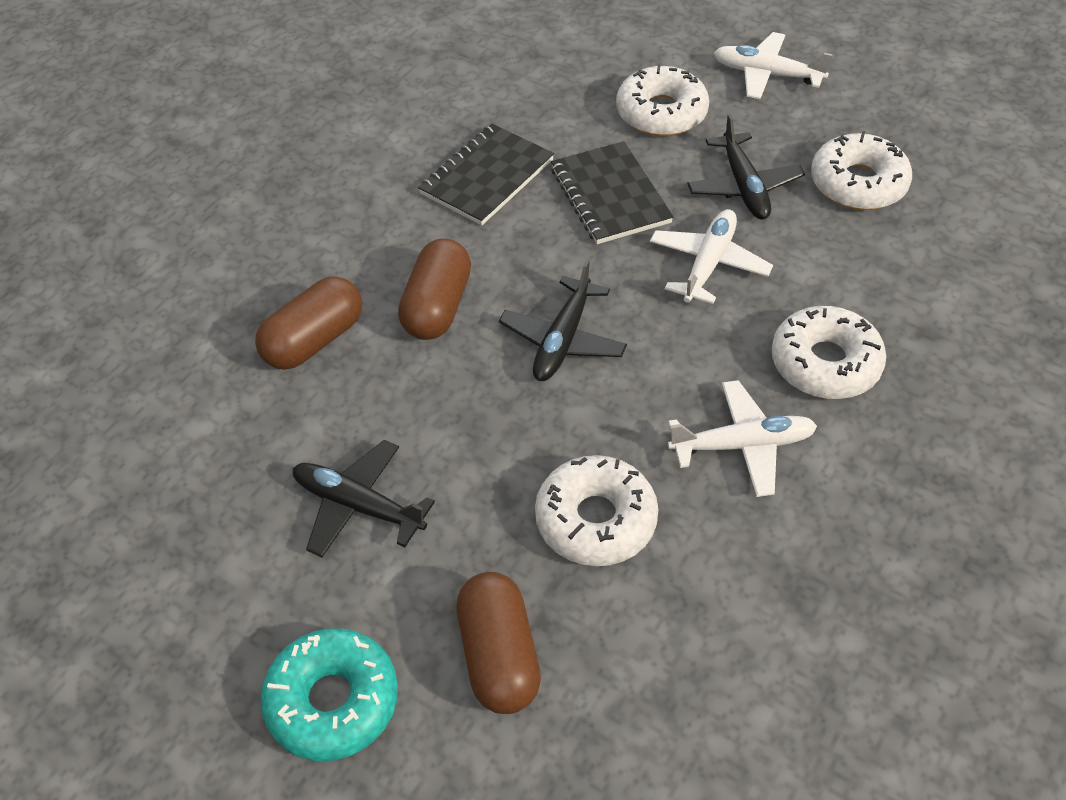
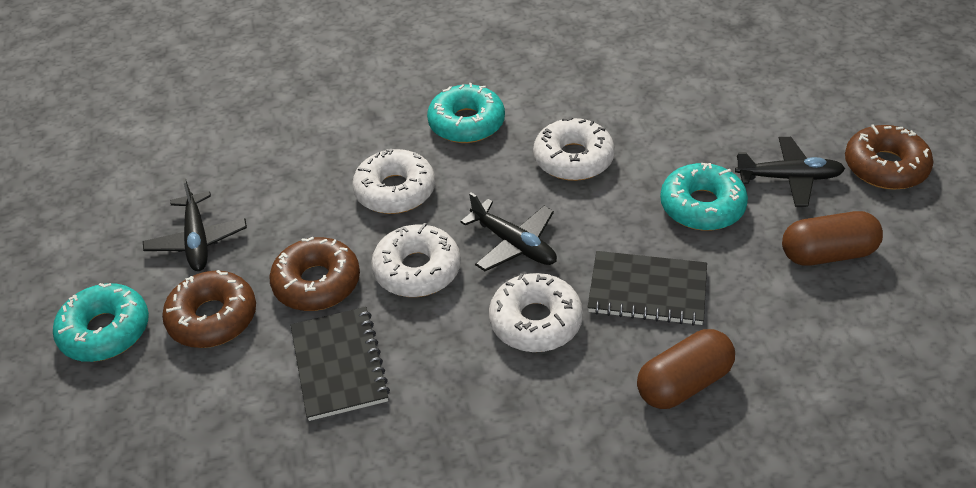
brown capsule: [255,276,362,370] [398,239,471,340] [456,572,541,714] = 3 -> [637,329,735,409] [782,211,883,266] = 2
brown donut: none = 0 -> [162,270,256,348] [269,236,360,311] [845,124,933,190] = 3
turquoise donut: [260,628,398,761] = 1 -> [53,283,149,362] [427,83,505,143] [660,163,748,231] = 3
white plane: [650,209,773,304] [668,380,817,497] [714,32,833,99] = 3 -> none = 0

